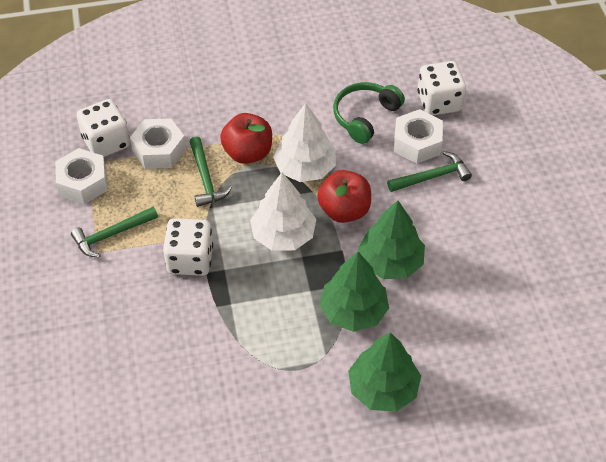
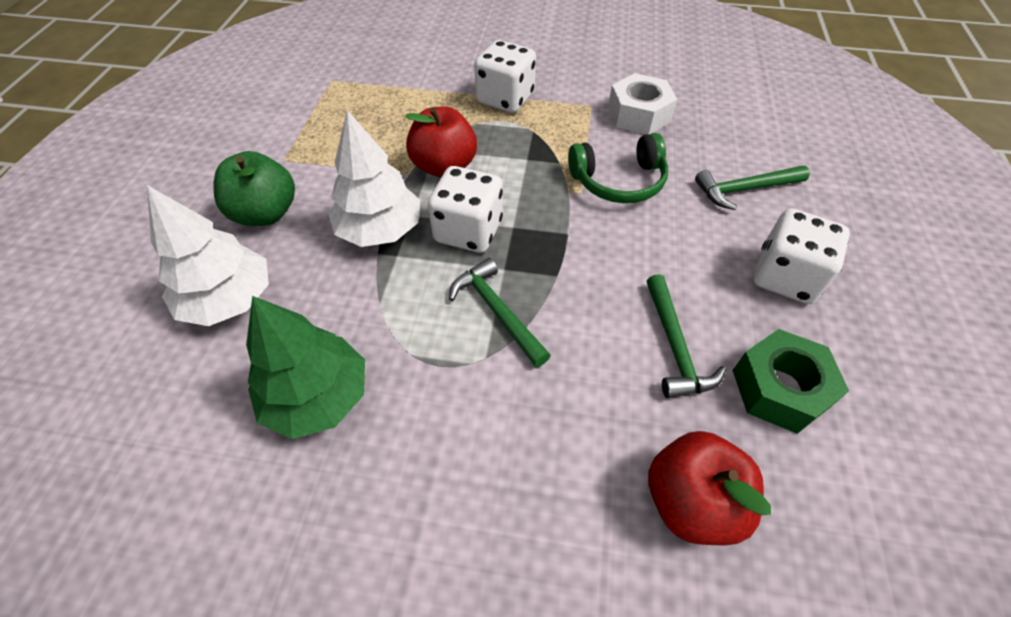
green apple: none = 0 -> [214,151,295,226] = 1
green nut: none = 0 -> [732,329,849,434] = 1
green tree: [319,252,389,332] [348,332,421,412] [358,200,425,279] = 3 -> [246,296,365,439] = 1
white nut: [55,148,108,204] [130,118,186,169] [394,109,443,164] = 3 -> [608,73,677,134] = 1

